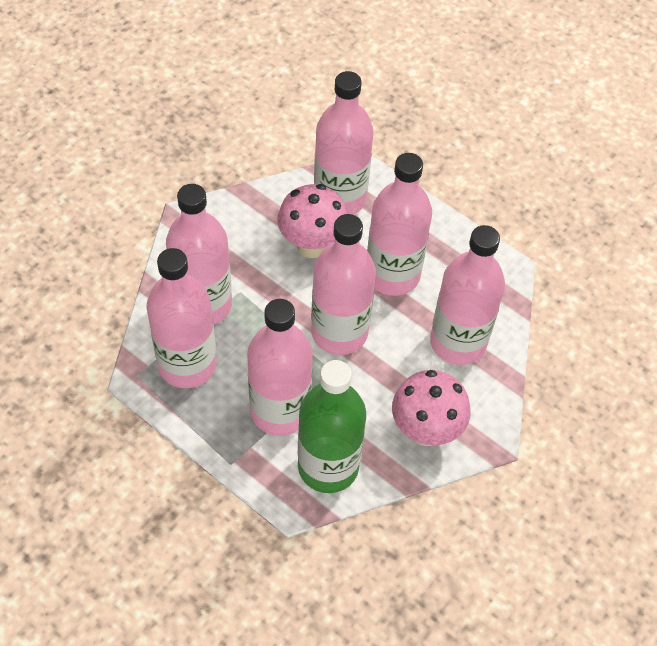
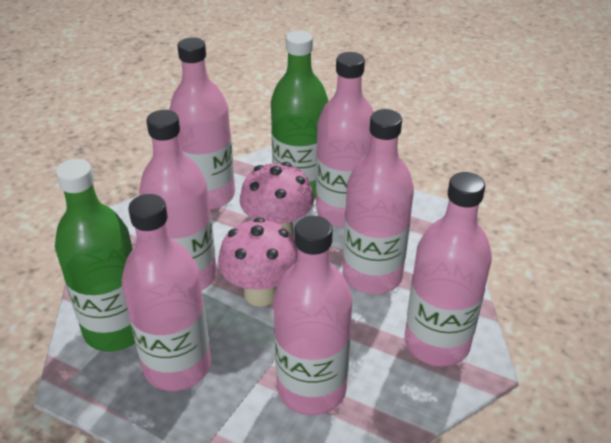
green bottle: [298,360,366,493] = 1 -> [55,159,135,352] [271,31,328,199] = 2

